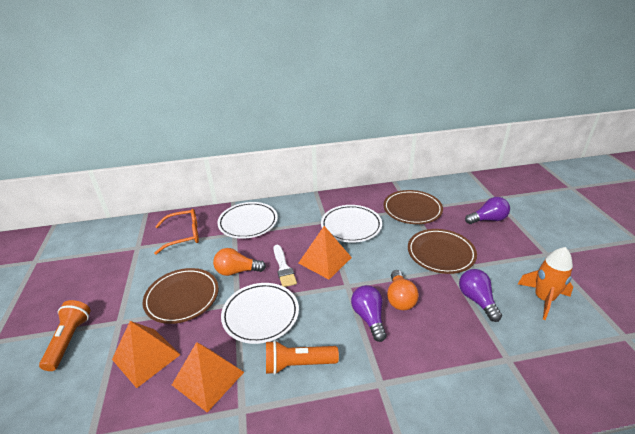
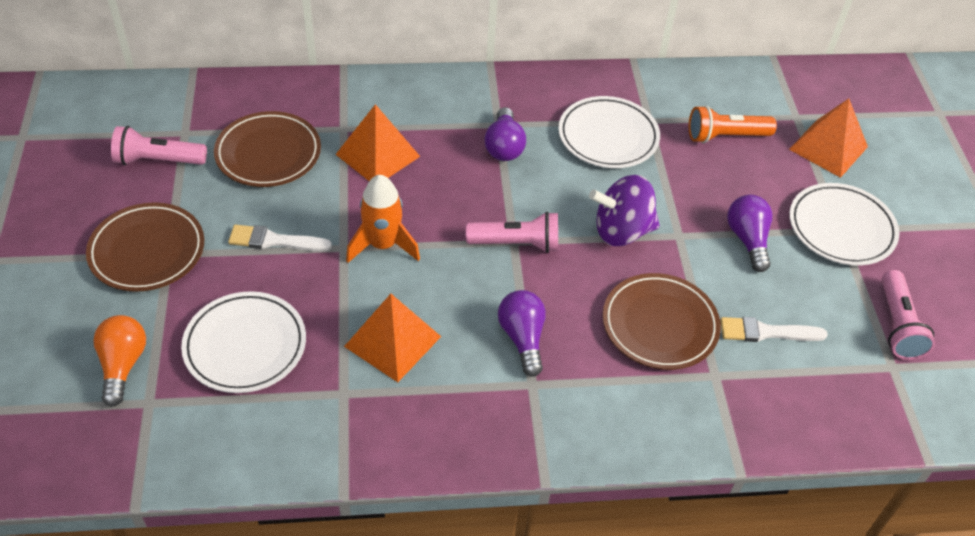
orange flashlight: [39,300,91,371] [266,340,339,375] = 2 -> [689,105,777,143] = 1
orange glasses: [154,209,199,255] = 1 -> none = 0
orange light bulb: [213,248,266,276] [387,270,419,310] = 2 -> [93,315,146,407] = 1
pink flashlight: none = 0 -> [111,126,207,165] [466,212,558,253] [881,270,935,360] = 3
purple spinning top: none = 0 -> [589,175,660,246] = 1
white brush: [274,245,297,287] = 1 -> [228,225,332,251] [720,317,828,342] = 2

